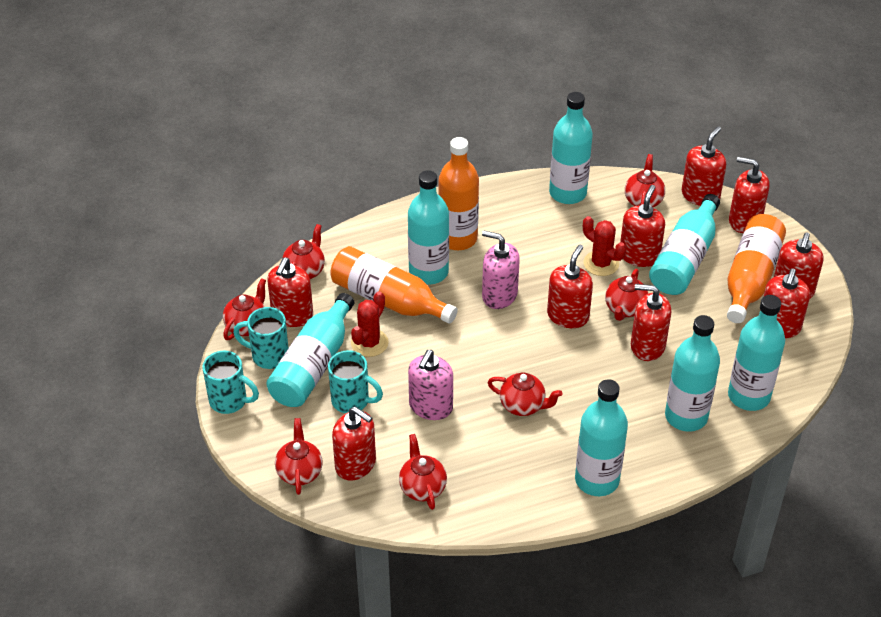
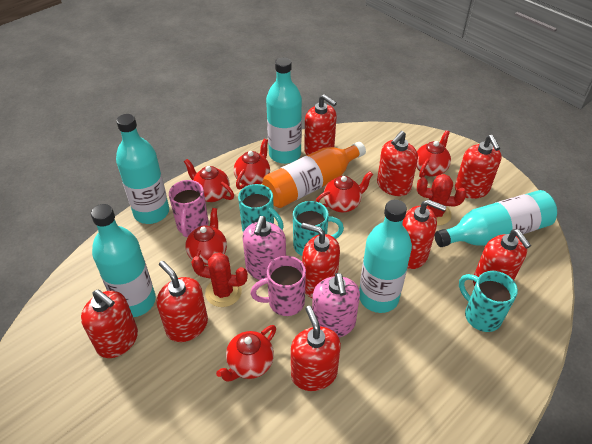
orange bottle: [330,246,458,324] [439,137,479,250] [727,214,786,323] = 3 -> [262,142,366,208] = 1
pink mug: none = 0 -> [169,180,209,237] [250,256,306,316] = 2
red teapot: [223,278,266,340] [275,418,323,495] [282,224,325,279] [399,434,447,510] [488,372,562,416] [605,269,648,321] [625,154,665,207] = 7 -> [184,159,234,202] [185,208,227,265] [216,325,276,381] [234,139,270,189] [316,171,373,212] [416,130,451,178] = 6
turquoise bottle: [266,293,354,407] [408,170,449,285] [549,92,593,204] [575,379,628,496] [649,194,720,295] [665,315,720,432] [728,295,785,411] = 7 -> [91,204,156,317] [116,114,169,224] [266,57,302,164] [359,200,412,313] [435,190,557,247] = 5

